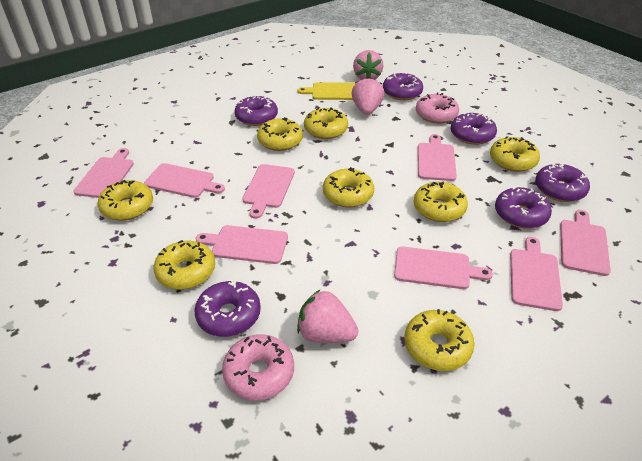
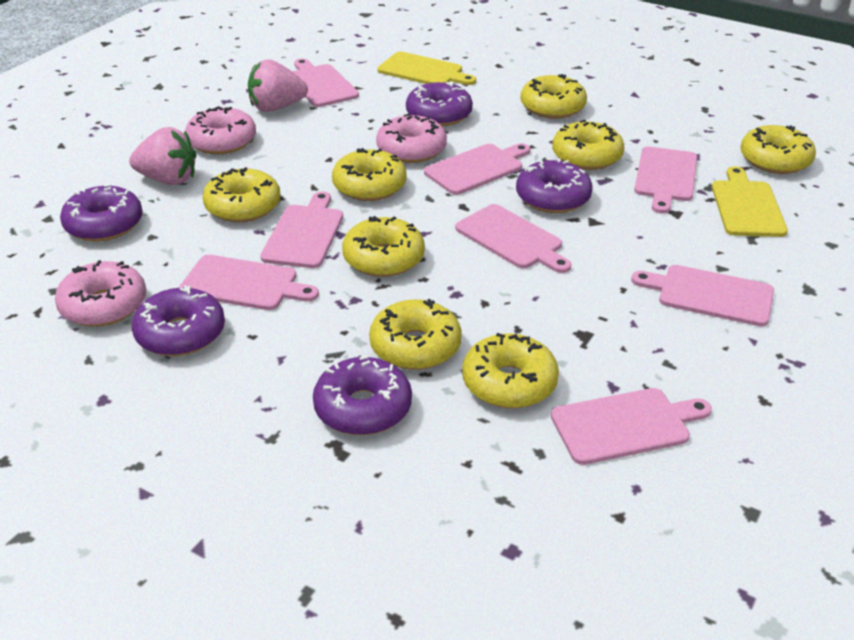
pink donut: [222,334,294,401] [416,92,459,123] = 2 -> [55,260,146,327] [185,106,256,154] [376,113,447,163] = 3
pink strawberry: [297,289,358,343] [352,77,384,115] [353,50,383,80] = 3 -> [129,127,196,185] [248,59,308,112] = 2
purple donut: [195,280,261,337] [234,95,278,126] [383,72,423,100] [451,112,497,145] [495,187,552,229] [535,163,590,202] = 6 -> [60,184,143,242] [132,285,225,356] [313,355,412,435] [406,81,473,126] [516,158,593,213] = 5
yellow cutting board: [297,82,356,100] = 1 -> [378,52,476,85] [712,166,788,237] = 2

